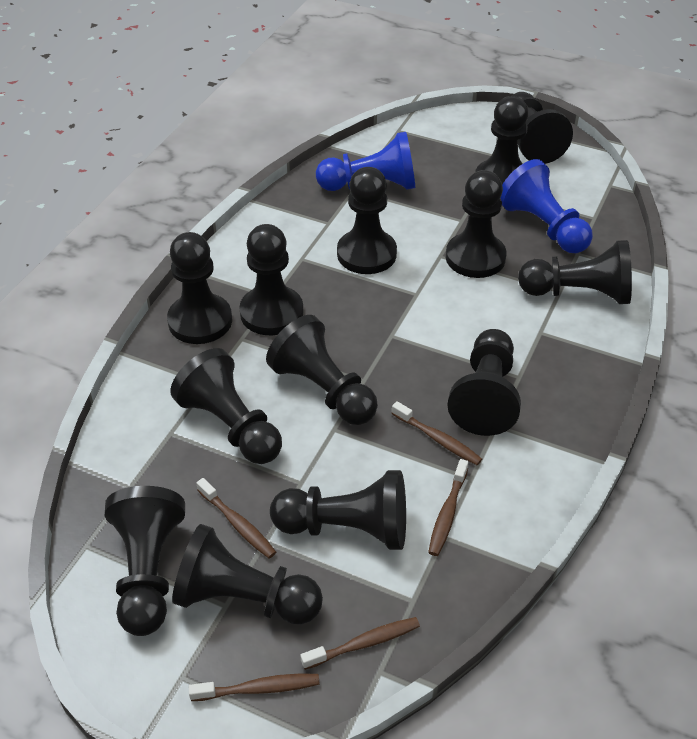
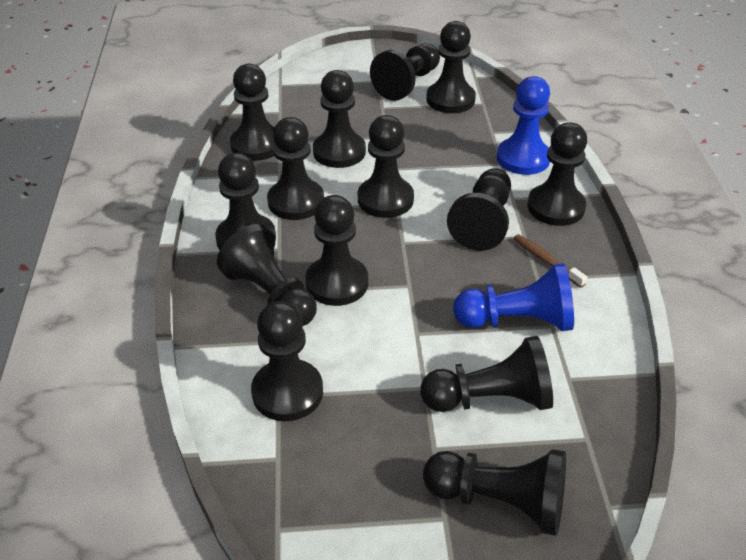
black pawn: [105,486,185,636] [167,232,232,344] [170,348,282,464] [172,524,323,624] [239,224,304,335] [266,315,378,425] [270,470,406,550] [337,167,397,274] [446,170,507,278] [447,329,521,436] [475,96,529,184] [512,92,573,164] [518,240,632,304] = 13 -> [215,153,276,250] [217,224,317,326] [230,64,275,161] [251,301,323,421] [267,117,324,220] [305,195,368,306] [313,70,366,168] [358,115,414,218] [370,43,440,101] [421,336,553,412] [423,449,566,536] [426,21,476,113] [447,168,511,251] [527,122,587,226] = 14
brown toothbrush: [189,674,320,701] [196,478,276,559] [300,617,420,670] [391,401,482,465] [428,459,469,556] = 5 -> [513,234,587,288] = 1

